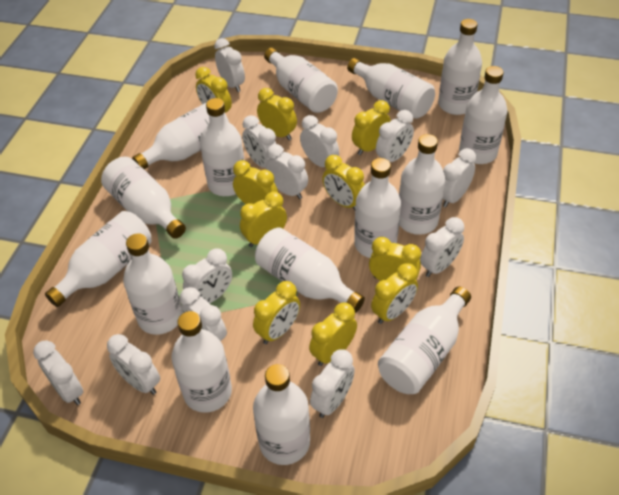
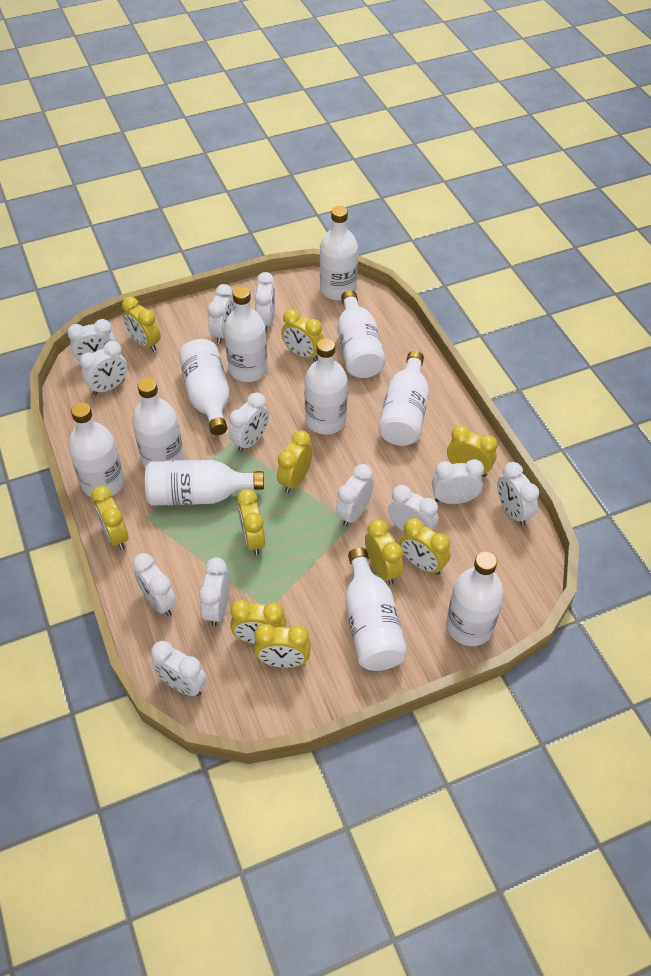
white bottle: [45,211,151,307] [101,156,186,239] [123,233,182,335] [132,102,229,169] [171,311,232,413] [200,98,244,196] [253,364,310,465] [255,227,365,313] [264,48,338,113] [347,58,435,119] [354,158,401,258] [378,287,471,394] [399,134,445,235] [438,19,482,115] [459,66,508,164] = 15 -> [68,402,124,497] [132,378,184,468] [145,460,264,506] [179,339,230,435] [224,286,268,382] [305,338,347,435] [320,206,358,300] [337,290,386,378] [345,548,407,671] [378,351,429,446] [446,551,504,646] = 11

